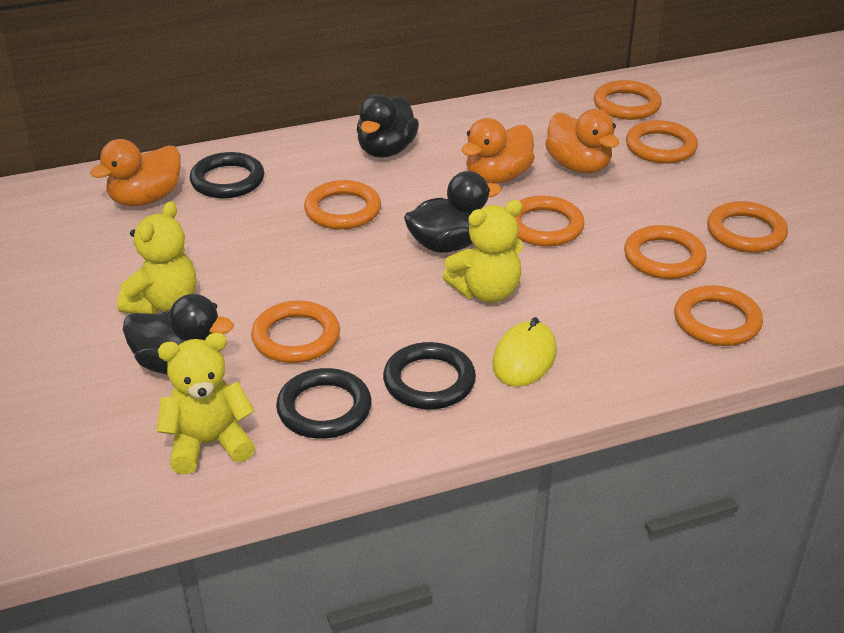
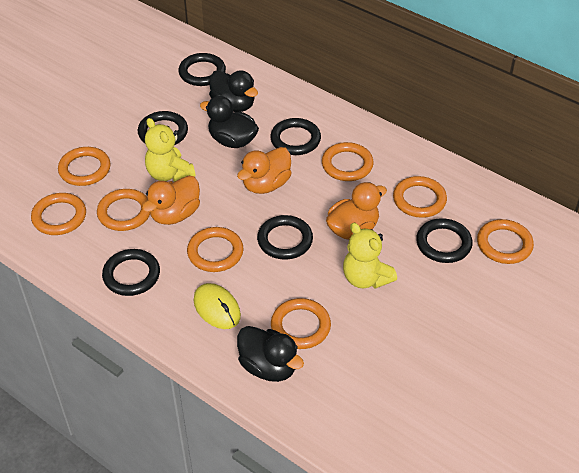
black ring: [190,152,264,198] [276,368,372,439] [383,342,476,409] = 3 -> [102,249,160,296] [138,111,188,145] [179,53,226,86] [257,215,313,260] [270,118,321,155] [416,218,473,263] = 6
yellow teddy bear: [117,201,196,314] [157,332,255,474] [443,200,523,303] = 3 -> [145,118,196,182] [343,223,397,289] = 2

